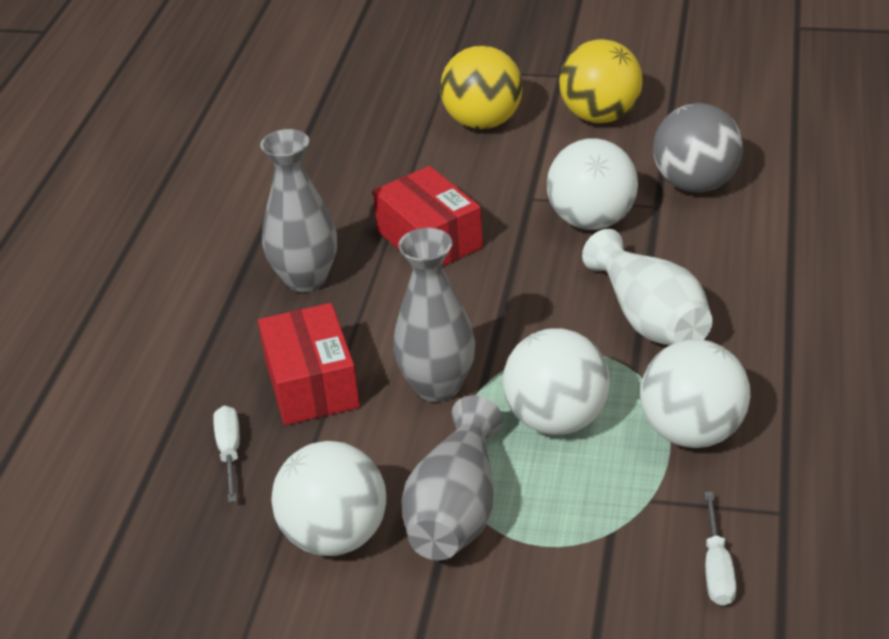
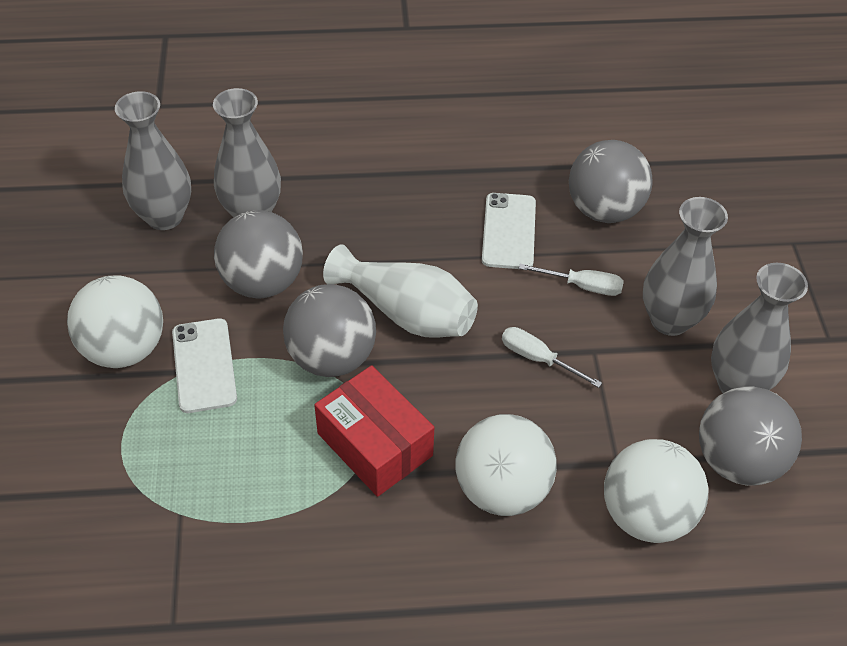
grey ball: [653,103,743,193] = 1 -> [214,210,303,299] [283,284,376,377] [569,140,653,223] [699,386,802,486] = 4
grey vase: [260,129,337,292] [393,228,475,402] [402,395,503,560] = 3 -> [115,91,191,230] [213,88,281,218] [643,197,728,336] [711,263,808,393] = 4
red box: [258,303,360,425] [373,166,483,267] = 2 -> [314,365,434,497] = 1
white ball: [271,441,386,556] [503,328,610,435] [547,138,638,230] [640,339,750,448] = 4 -> [67,275,163,368] [455,414,557,516] [604,439,709,543] = 3
white phone: none = 0 -> [172,318,237,413] [482,193,536,269] = 2
yellow ball: [440,46,523,129] [559,39,643,123] = 2 -> none = 0

